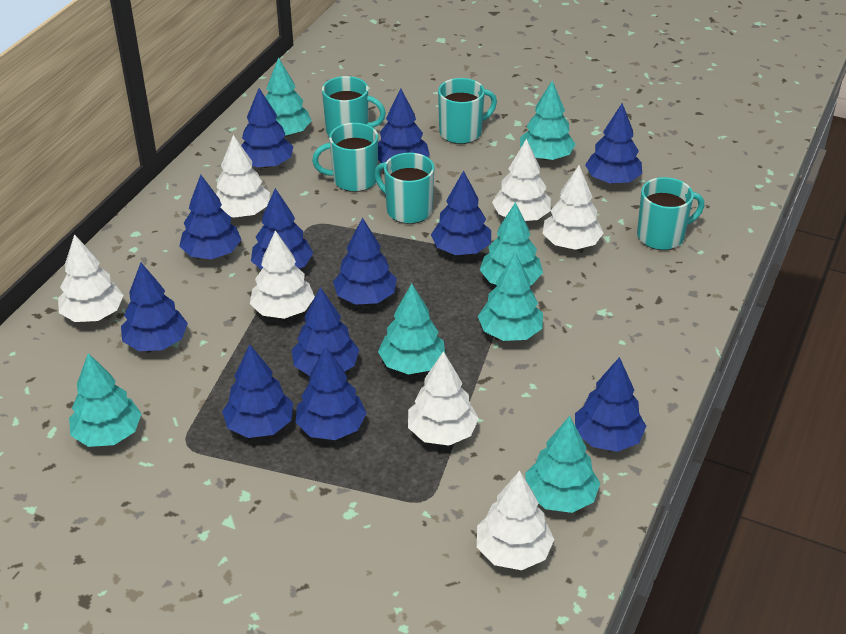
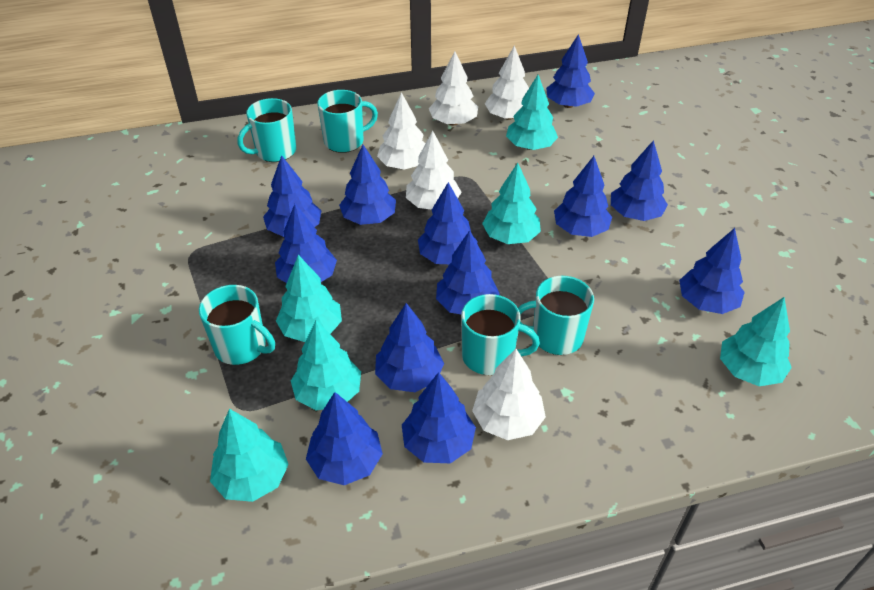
turquoise tree: [69,353,142,447] [266,57,311,137] [378,284,445,374] [478,252,543,341] [480,202,543,285] [520,81,576,160] [525,416,600,513] = 7 -> [210,409,289,502] [276,255,342,342] [291,321,361,410] [482,163,541,244] [506,75,558,150] [720,297,792,386] = 6
white tree: [58,234,124,322] [215,135,270,218] [250,230,315,319] [408,351,479,446] [477,471,554,570] [492,139,551,221] [542,165,603,250] = 7 -> [377,92,426,169] [406,131,461,210] [429,51,478,125] [472,349,546,440] [485,45,529,120] = 5

